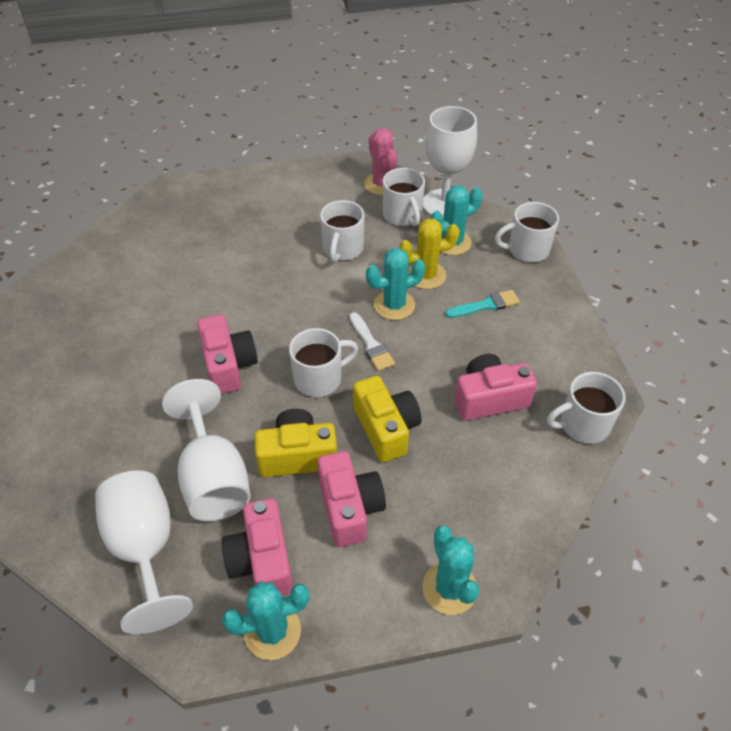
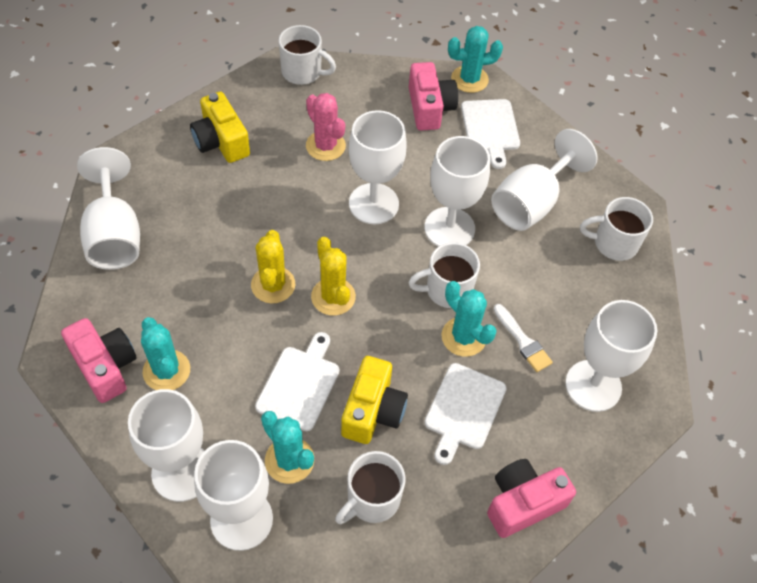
pink camera: [197,315,258,394] [222,498,293,596] [318,451,386,547] [455,354,537,421] = 4 -> [61,318,137,403] [409,62,458,131] [487,459,576,538] = 3
turquoise brush: [445,290,520,318] = 1 -> none = 0
white cutting board: none = 0 -> [255,332,340,431] [424,363,507,465] [461,99,520,169] = 3
white goblet: [95,470,193,634] [162,379,251,521] [423,106,477,219] = 3 -> [77,147,140,270] [128,389,205,502] [194,440,273,551] [349,110,407,224] [424,136,490,247] [491,129,598,231] [565,300,657,412] = 7
white mug: [289,328,358,397] [320,200,365,263] [383,168,425,227] [495,202,559,262] [547,372,626,444] = 5 -> [279,25,336,85] [335,451,405,524] [408,242,480,308] [580,197,653,261] = 4
yellow cactus: [399,218,460,289] = 1 -> [251,230,295,303] [311,237,356,316] = 2

